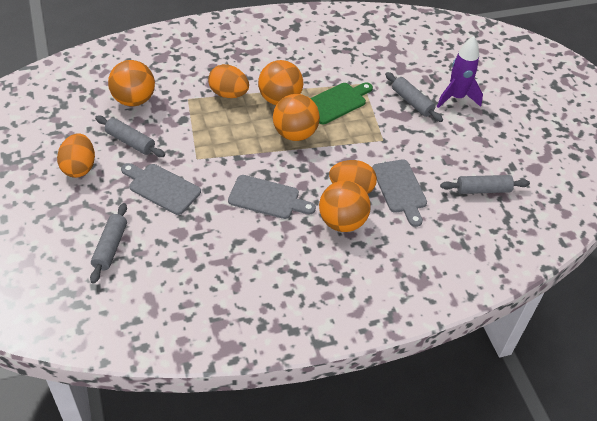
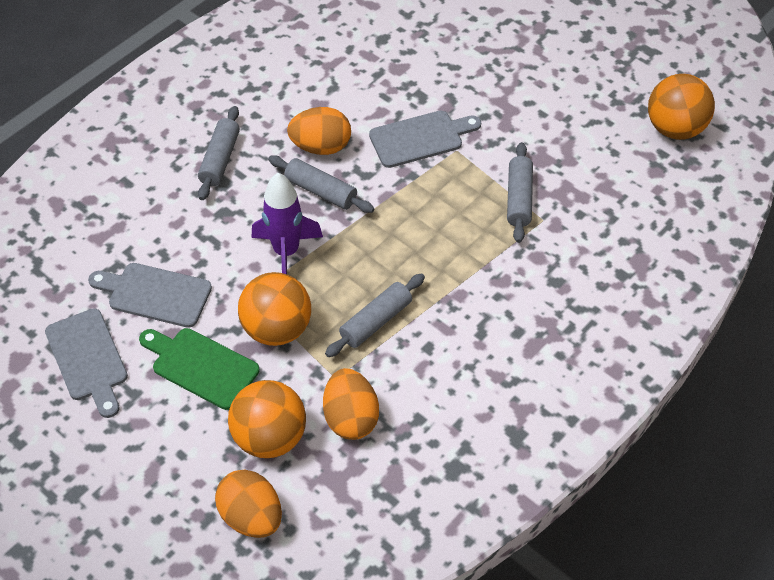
orange ball: [108,60,155,106] [258,60,303,105] [273,94,320,141] [319,181,371,232] = 4 -> [228,380,306,458] [238,272,311,346] [648,74,715,140] = 3

